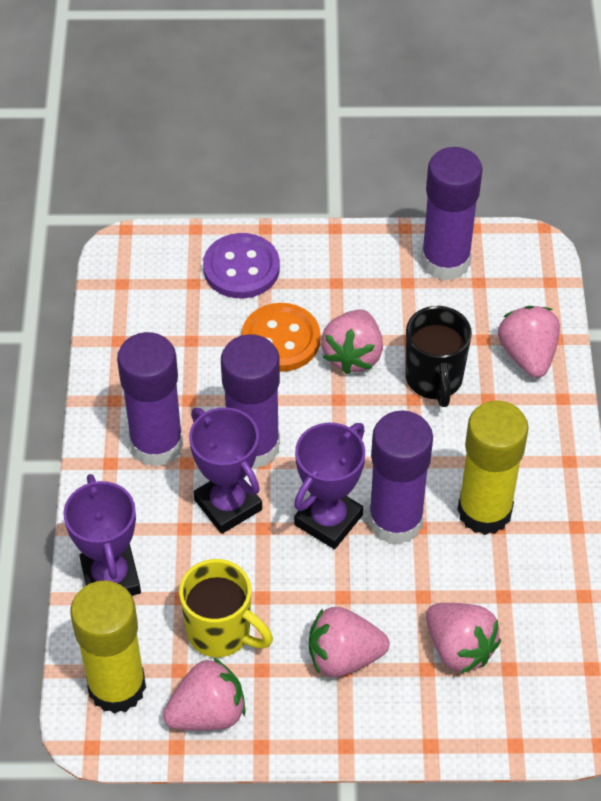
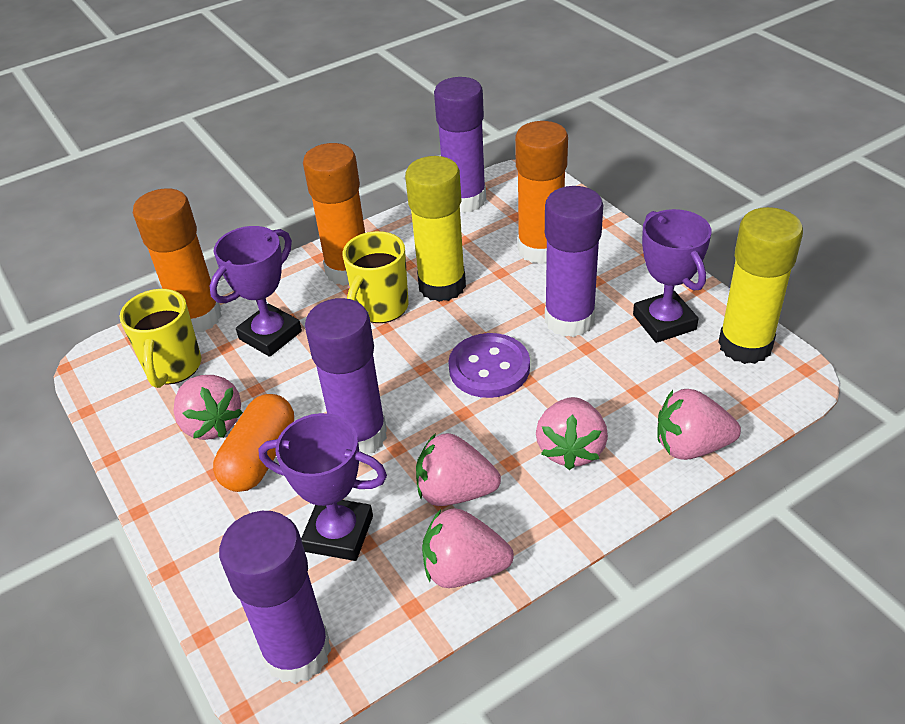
black mug: [406,306,472,407] = 1 -> none = 0
orange button: [241,303,320,372] = 1 -> none = 0
orange capsule: none = 0 -> [213,394,294,492] = 1
orange glue stick: none = 0 -> [133,188,222,333] [303,143,365,286] [515,121,568,264] = 3
yellow mug: [179,559,273,657] = 1 -> [120,289,201,388] [343,231,409,323] = 2

